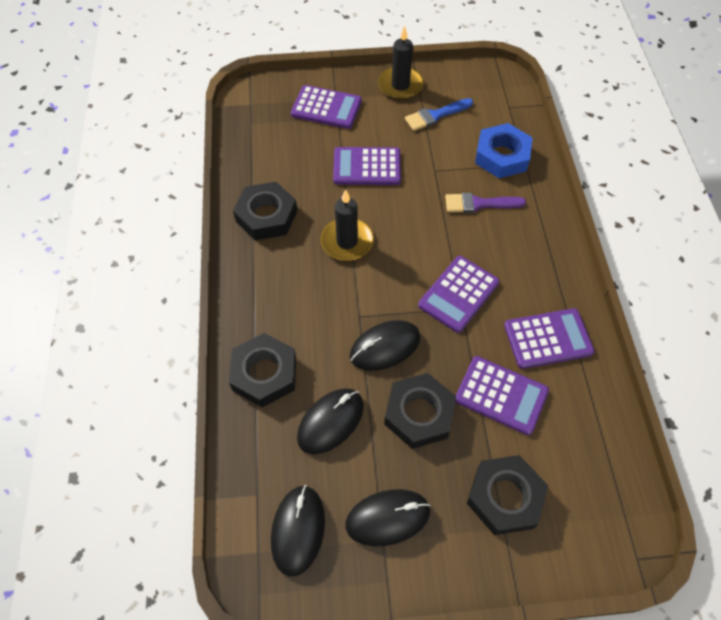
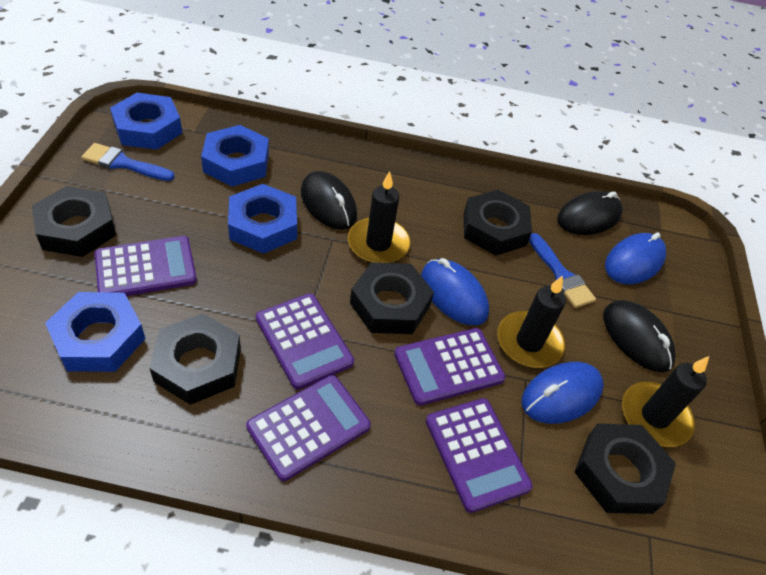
black candle: [320,189,374,261] [378,26,424,100] = 2 -> [348,171,410,263] [497,275,566,368] [622,356,709,447] = 3
black mouse: [271,485,325,577] [297,388,364,454] [345,489,431,546] [350,320,421,371] = 4 -> [301,171,357,230] [557,191,623,235] [603,300,676,372] = 3
black nut: [229,333,296,407] [233,182,297,240] [384,373,456,449] [467,455,548,535] = 4 -> [32,186,116,257] [150,313,241,405] [350,262,434,334] [464,190,532,256] [575,423,676,514] = 5
blue brush: [405,98,473,131] = 1 -> [81,143,175,181] [529,233,596,308] = 2
blue mouse: none = 0 -> [421,258,489,325] [522,362,604,424] [605,232,666,284] = 3
blue nut: [475,123,533,178] = 1 -> [45,292,145,372] [110,93,182,150] [201,125,269,187] [228,184,297,254] = 4
purple brush: [445,193,526,213] = 1 -> none = 0

